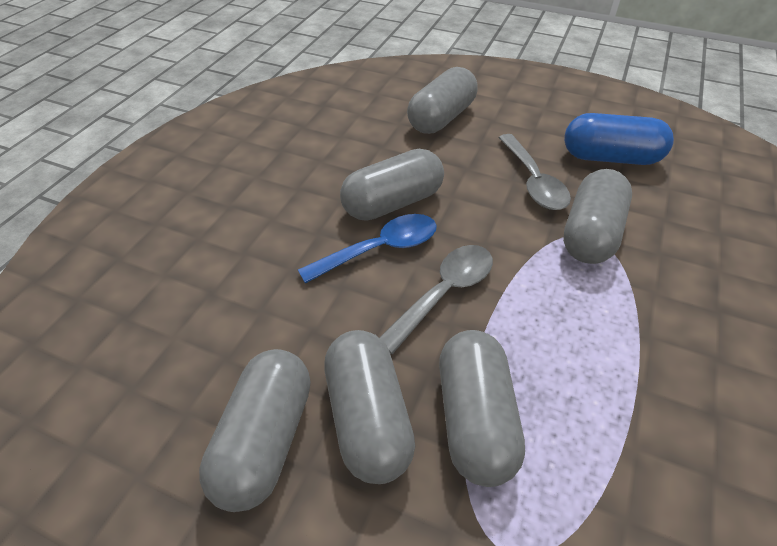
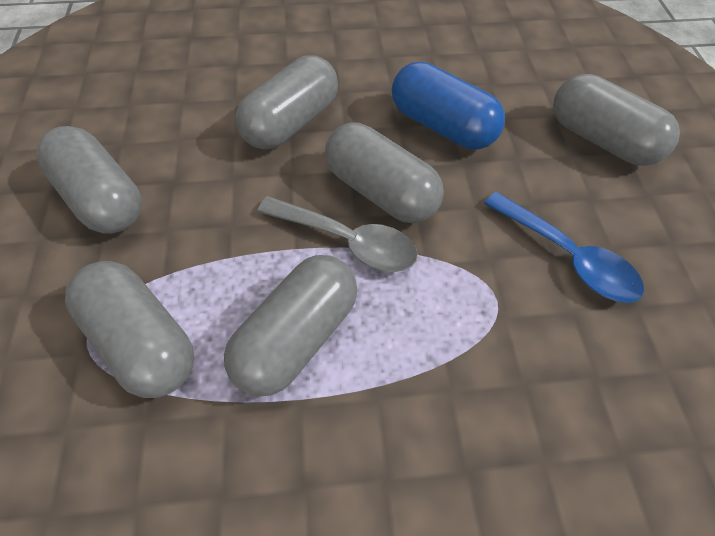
grey spoon: [379,245,493,354] [498,134,571,210] = 2 -> [257,196,418,272] = 1

